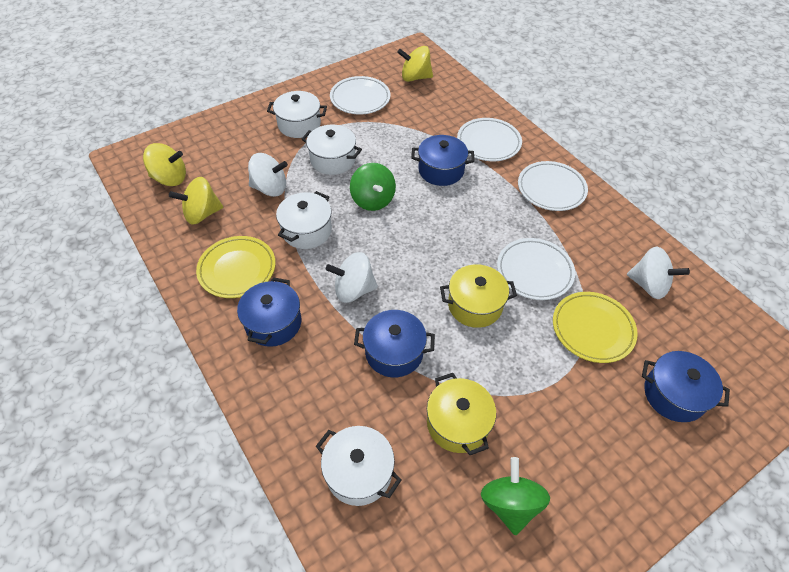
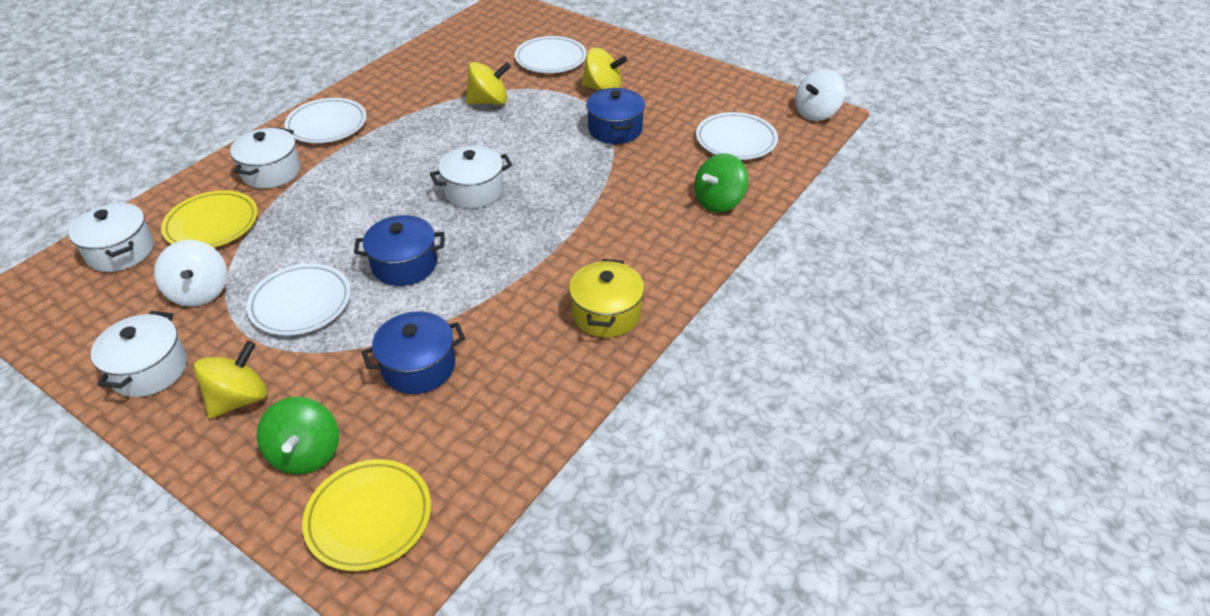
blue pot: [237,277,301,347] [354,310,435,377] [411,135,474,186] [642,351,730,422] = 4 -> [354,215,445,286] [362,311,465,394] [586,88,645,144] = 3
white spinning top: [248,153,288,197] [326,252,378,303] [627,247,690,299] = 3 -> [154,240,227,307] [795,69,845,121] = 2
yellow pot: [427,373,496,455] [440,264,517,328] = 2 -> [569,259,644,338] = 1

